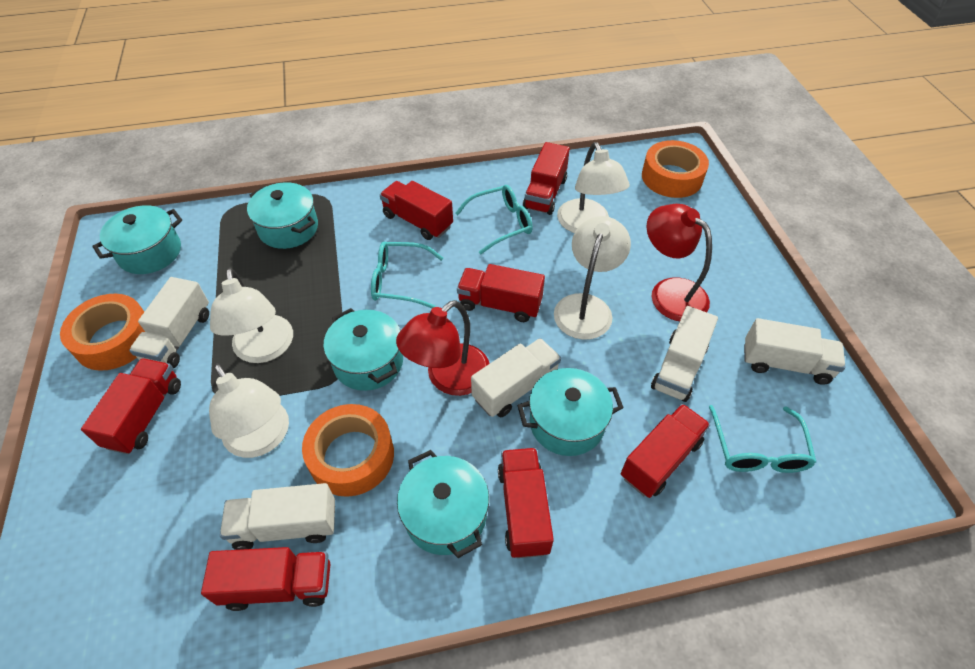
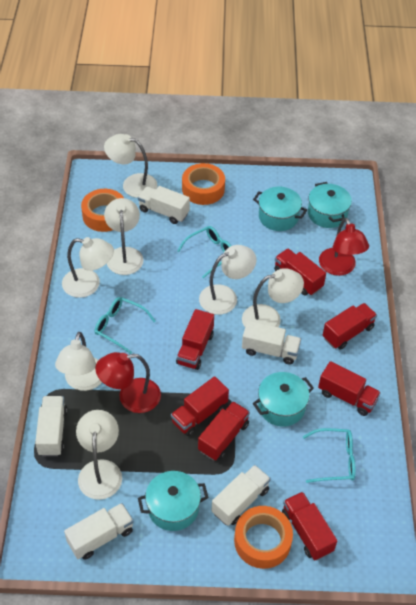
turquoise pot: [92,205,182,274] [247,182,318,249] [323,308,403,391] [397,450,489,558] [517,368,624,456] = 5 -> [138,471,209,531] [253,187,307,231] [253,372,314,427] [308,182,352,228] = 4
white lamp: [209,363,289,458] [210,268,293,363] [554,216,631,340] [557,142,630,233] = 4 -> [55,332,102,391] [62,237,114,298] [76,410,122,500] [104,134,157,198] [104,198,144,275] [199,245,256,315] [242,268,304,327] = 7

